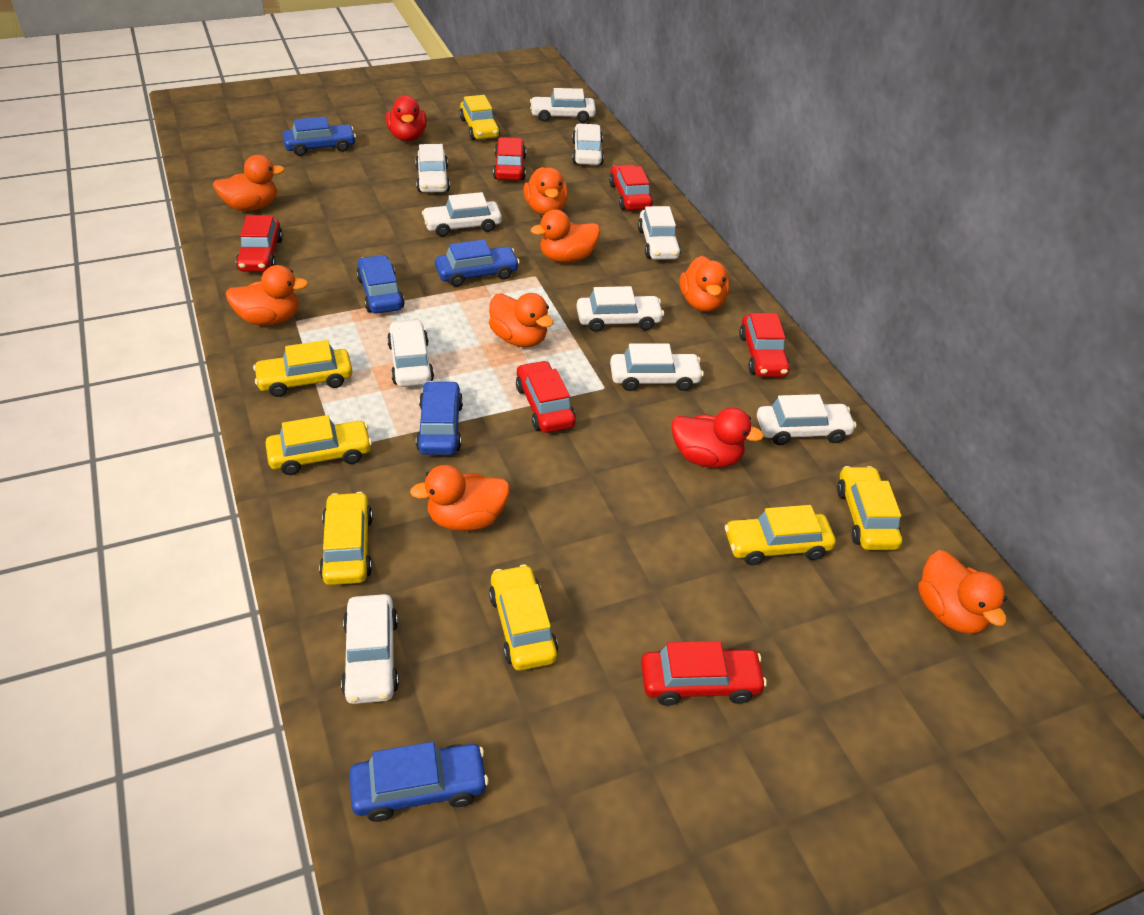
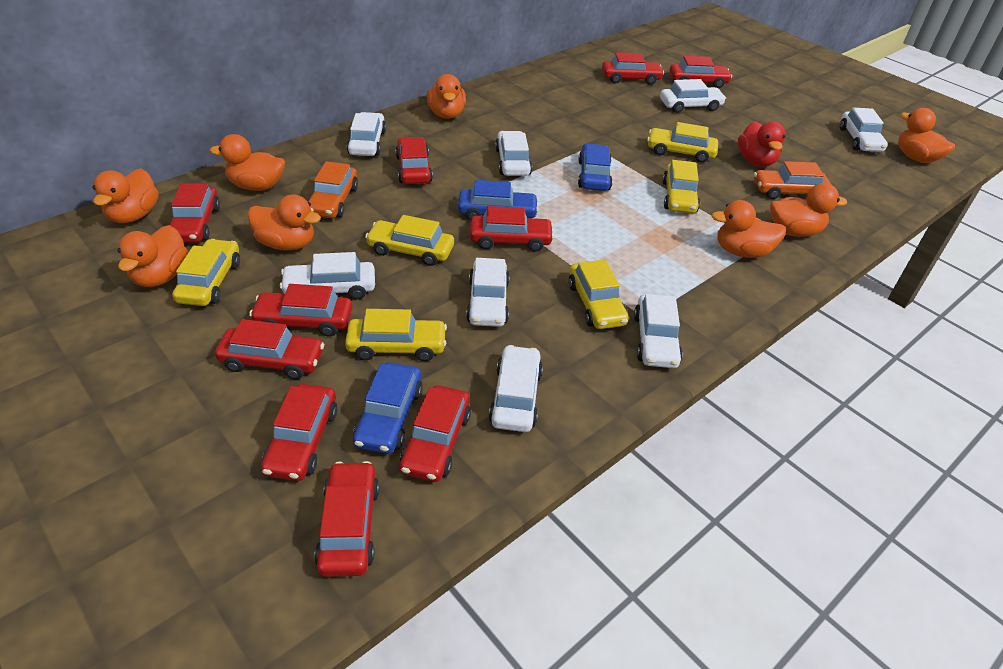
blue car: [282,117,356,156] [349,742,489,822] [356,255,405,314] [416,381,463,455] [435,239,520,287] = 5 -> [353,362,422,454] [458,180,539,221] [578,143,613,191] = 3
orange car: none = 0 -> [307,161,358,218] [754,161,832,199] = 2
red car: [236,215,283,272] [493,137,526,181] [516,360,576,433] [609,165,653,210] [641,641,767,706] [739,313,790,377] = 6 -> [170,184,220,243] [215,319,324,379] [249,284,353,337] [261,384,337,481] [314,461,379,577] [395,137,433,184] [400,385,471,482] [470,206,554,252] [602,52,664,85] [669,56,732,88] = 10
red duck: [386,96,427,141] [672,407,764,468] = 2 -> [738,121,786,167] = 1
white car: [341,594,399,704] [387,320,434,387] [415,144,450,193] [422,192,502,237] [530,88,596,123] [572,124,604,165] [576,286,664,332] [610,344,704,391] [638,206,681,260] [757,394,857,445] = 10 -> [280,252,375,300] [347,112,386,156] [466,258,510,327] [489,345,543,432] [495,131,532,176] [634,294,683,368] [660,79,726,113] [840,108,888,152] = 8
yellow car: [253,340,353,397] [265,415,372,475] [319,492,373,585] [459,95,500,140] [489,564,558,671] [725,505,836,565] [837,466,902,550] = 7 -> [173,239,240,306] [345,309,447,361] [365,215,454,266] [568,260,629,329] [647,122,718,163] [662,160,700,213] = 6

